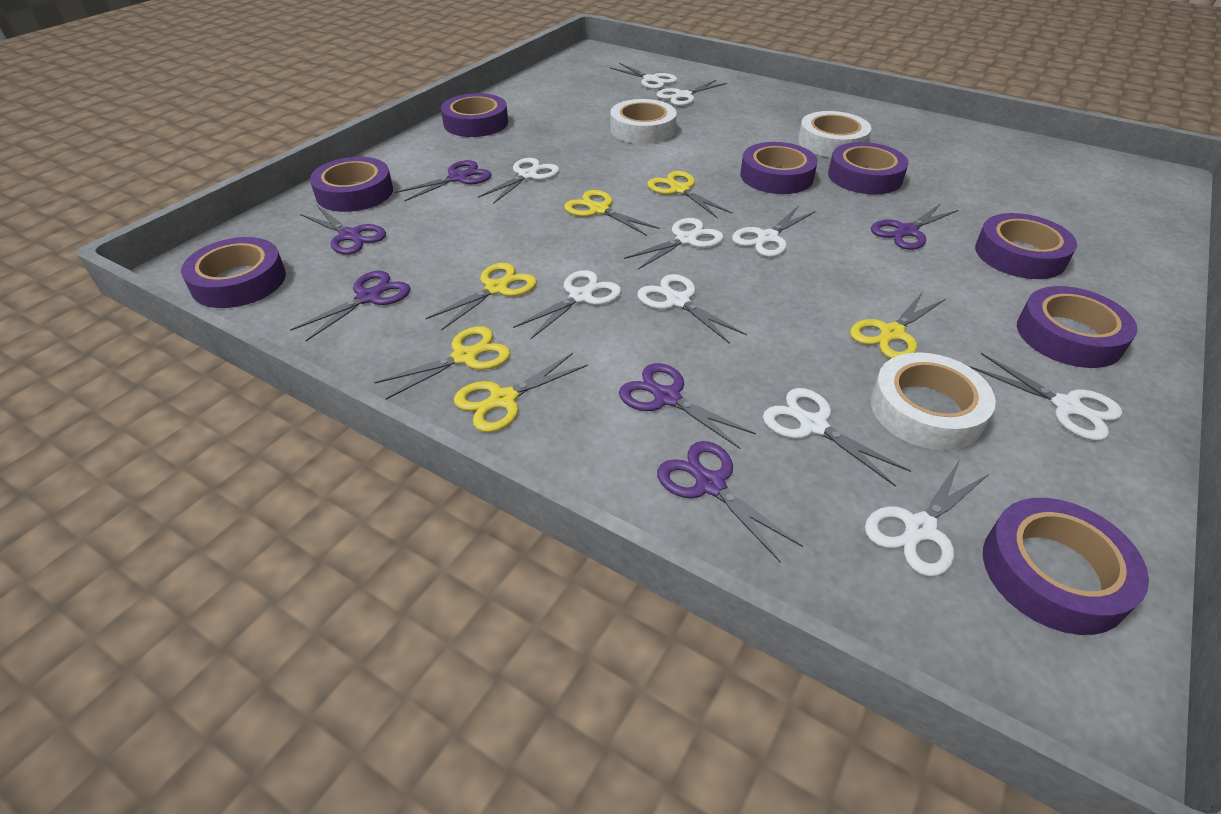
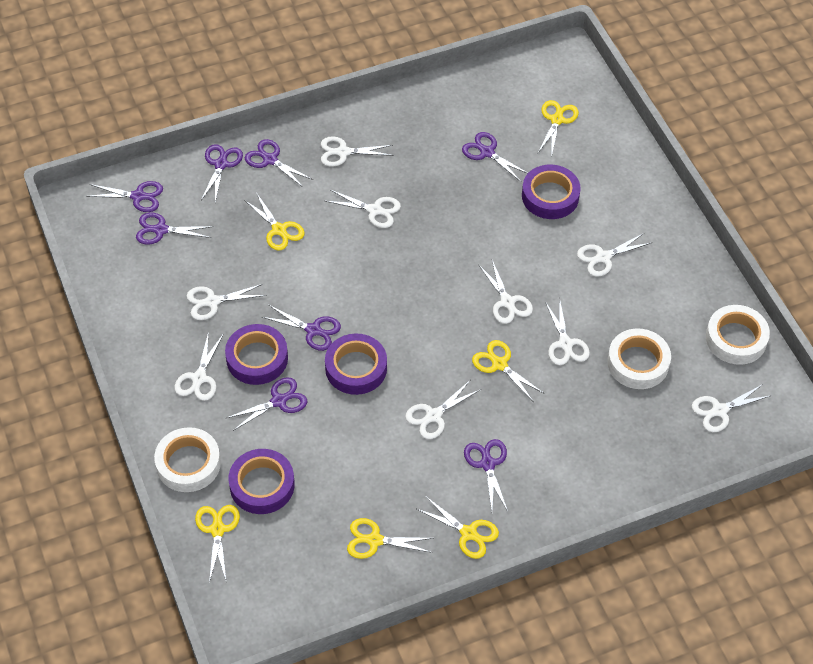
purple scissors: [290,271,411,341] [300,206,386,255] [395,160,491,202] [619,363,756,449] [657,441,803,563] [871,204,958,250] = 6 -> [86,181,163,212] [136,213,214,245] [201,144,243,202] [227,377,307,431] [245,139,313,188] [262,305,341,351] [462,132,528,182] [464,439,508,512] = 8
purple tape: [181,237,286,308] [310,157,393,212] [441,93,508,137] [740,142,818,194] [828,142,909,194] [975,213,1077,279] [983,498,1149,635] [1017,286,1138,368] = 8 -> [225,324,288,385] [228,449,295,514] [325,333,387,395] [522,165,581,219] = 4
white scissors: [478,158,559,204] [513,270,621,339] [610,63,677,89] [624,218,724,270] [637,274,747,344] [657,80,727,106] [732,206,816,257] [763,388,911,487] [865,460,989,577] [969,353,1122,441] = 10 -> [175,331,223,401] [187,284,267,320] [321,136,394,167] [325,190,401,228] [405,381,481,439] [478,260,533,324] [545,302,590,365] [577,233,653,277] [692,384,772,432] = 9

